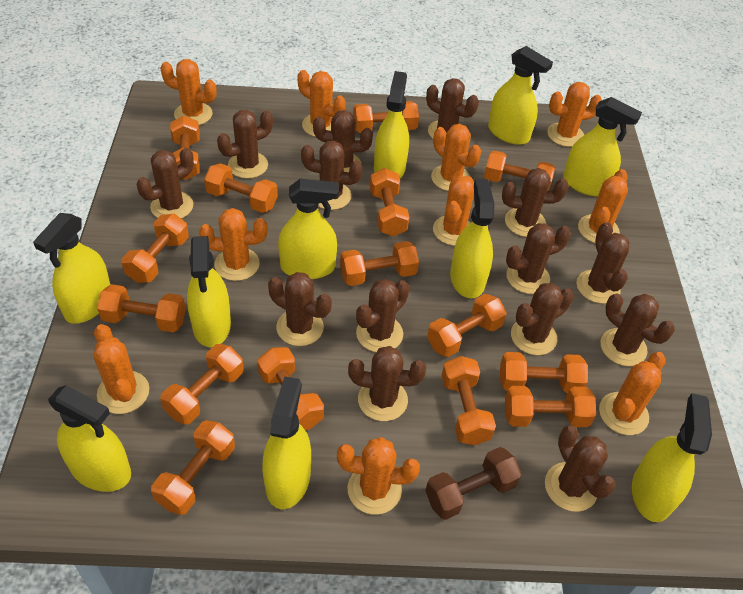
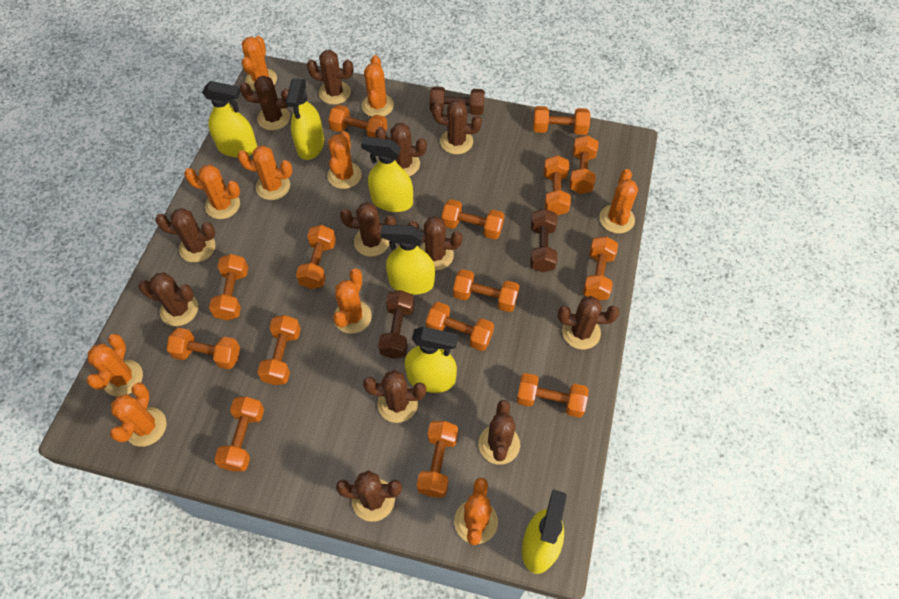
brown cactus: [137,148,194,219] [217,110,273,179] [268,272,332,346] [301,141,363,210] [313,110,373,172] [348,346,426,421] [356,279,409,352] [426,78,479,139] [502,168,569,237] [506,223,571,294] [511,283,574,355] [545,425,616,512] [576,222,629,304] [601,293,675,366] = 14 -> [138,273,198,326] [155,208,216,263] [240,76,290,131] [307,50,353,105] [336,470,402,522] [340,202,396,257] [363,370,426,423] [375,123,427,176] [408,216,463,270] [432,100,482,154] [478,400,520,465] [558,296,619,349] = 12
brown dumbbell: [425,447,522,520] = 1 -> [378,290,414,359] [430,87,485,115] [530,209,557,272] = 3
yellow spray bottle: [33,213,110,324] [48,385,131,492] [187,236,231,347] [262,376,311,509] [278,179,339,279] [374,71,409,178] [450,179,494,298] [488,46,553,145] [563,97,642,196] [632,393,712,522] = 10 -> [202,81,257,158] [286,78,324,160] [361,136,413,212] [380,225,435,295] [405,327,458,393] [522,489,567,574] = 6

